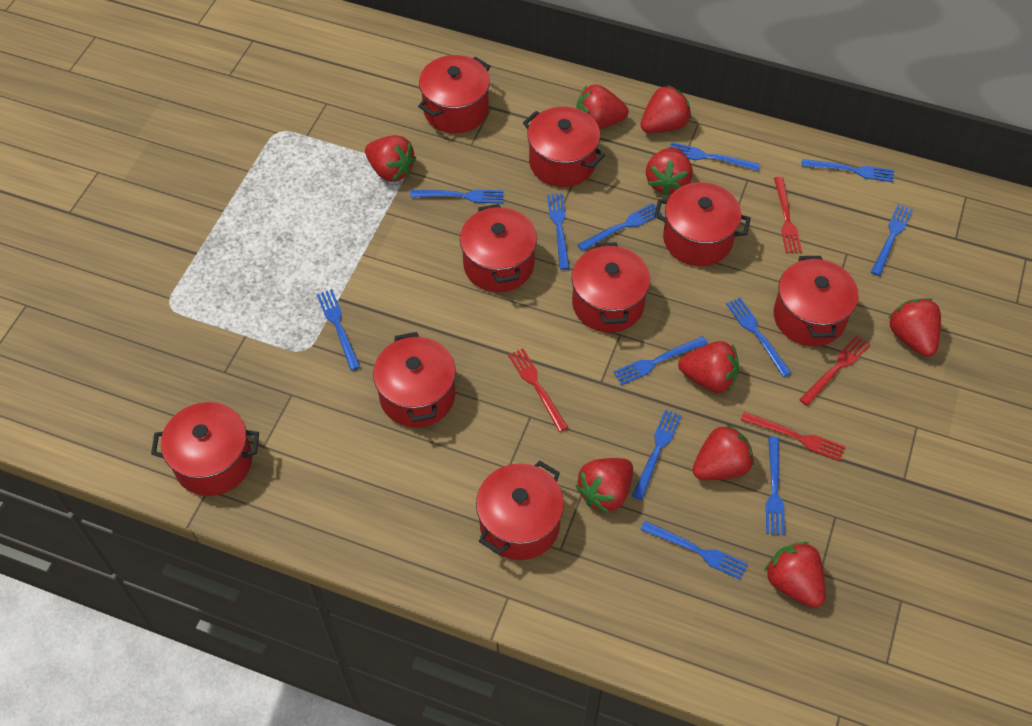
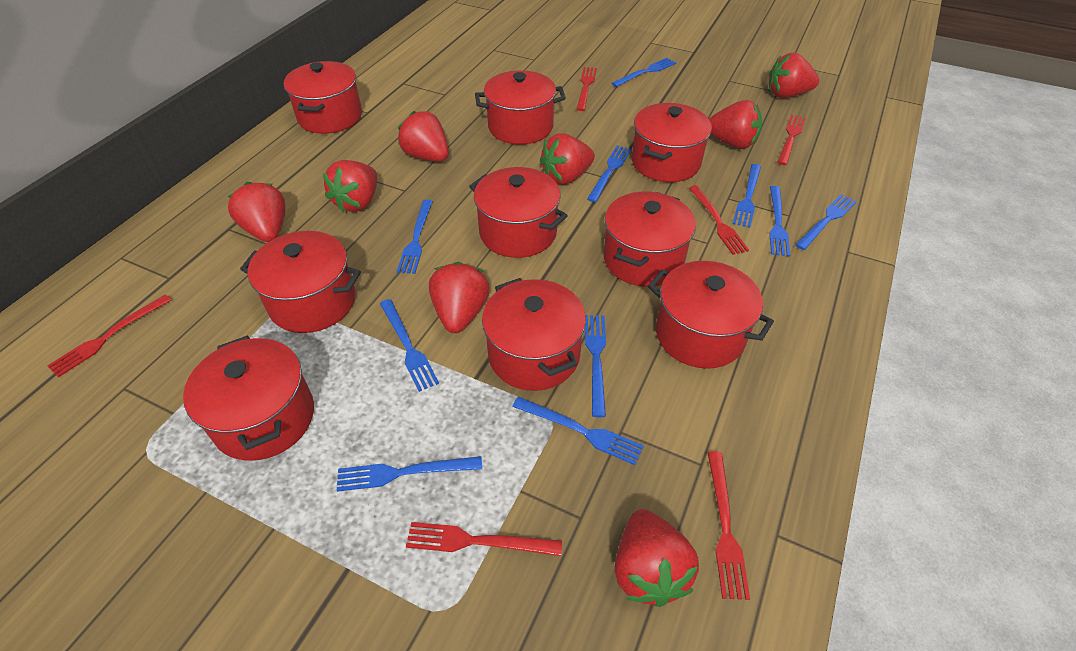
blue fork: [317,289,360,370] [410,190,504,203] [547,193,570,270] [578,203,662,251] [613,336,708,385] [632,409,682,500] [640,521,748,580] [670,142,760,171] [726,298,791,377] [766,437,785,535] [801,159,894,182] [871,204,913,276] = 12 -> [337,456,482,492] [380,299,439,392] [397,200,433,274] [512,396,644,465] [585,315,606,417] [587,146,631,202] [612,58,676,87] [733,164,761,228] [769,186,790,257] [795,194,857,250] = 10
red fork: [508,348,568,432] [741,412,845,461] [774,177,802,253] [799,335,870,406] = 4 -> [47,295,171,378] [406,522,562,556] [576,67,597,111] [689,185,749,255] [707,451,750,600] [777,115,806,165] = 6
red strawberry: [365,135,416,182] [576,84,629,129] [576,458,633,514] [641,85,691,133] [646,147,693,196] [678,341,739,393] [693,424,754,480] [765,542,825,608] [889,298,941,357] = 9 -> [228,182,286,242] [323,160,377,213] [398,111,449,162] [429,262,490,333] [540,133,595,185] [614,509,699,607] [709,100,762,149] [769,53,819,98] = 8

